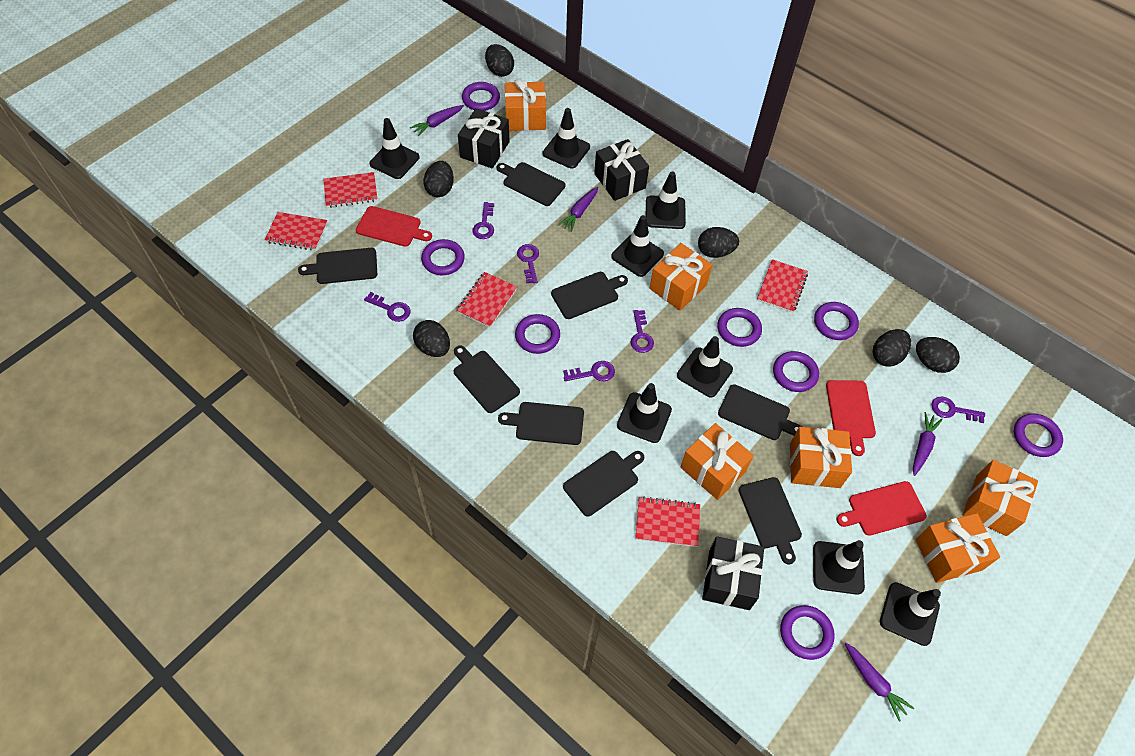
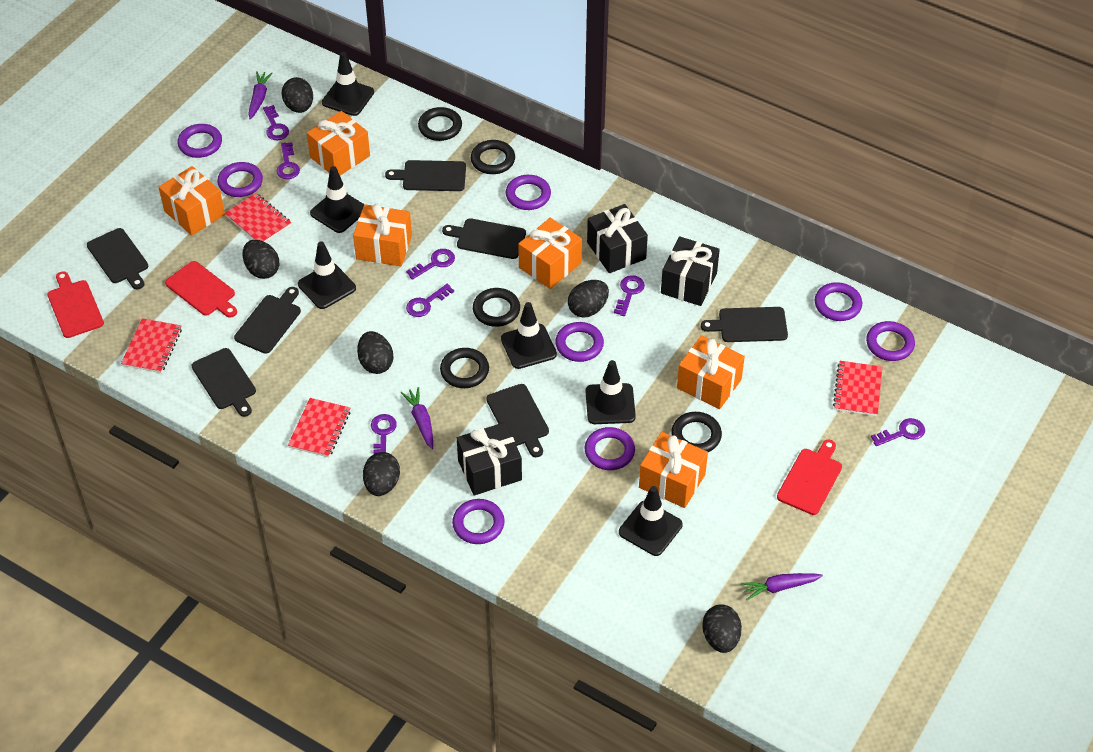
black cutting board: [298,248,377,284] [454,345,520,413] [497,162,566,206] [498,402,584,445] [551,272,628,319] [563,451,644,517] [718,384,802,440] [739,477,802,564] = 8 -> [87,228,148,289] [191,348,256,417] [234,287,301,354] [385,160,466,191] [442,218,526,259] [486,384,549,457] [701,307,788,342] = 7
black ring: none = 0 -> [418,107,462,141] [440,348,489,388] [471,140,515,174] [473,288,520,327] [671,412,722,452] = 5
black traffic cone: [369,118,420,179] [543,108,590,169] [611,215,664,277] [617,383,672,443] [646,171,686,229] [677,336,733,397] [813,540,865,595] [880,582,941,646] = 8 -> [298,241,356,309] [310,166,365,233] [322,52,374,116] [501,302,557,369] [585,360,636,424] [619,486,683,556] = 6
purple carrot: [410,105,464,136] [558,187,598,232] [845,643,914,722] [913,412,943,476] = 4 -> [248,71,273,120] [401,387,433,449] [741,573,823,600] = 3
purple key: [364,292,411,322] [472,202,494,239] [517,244,539,283] [563,361,615,381] [631,310,654,353] [931,397,985,423] = 6 -> [263,105,289,140] [277,142,300,179] [371,414,397,454] [406,249,455,280] [406,284,454,317] [614,275,645,316] [871,418,925,446] = 7
red notebook: [265,212,327,251] [324,172,378,208] [457,272,517,328] [635,496,700,547] [757,259,808,313] = 5 -> [121,318,182,373] [225,193,291,242] [288,398,350,457] [833,361,882,416] = 4

